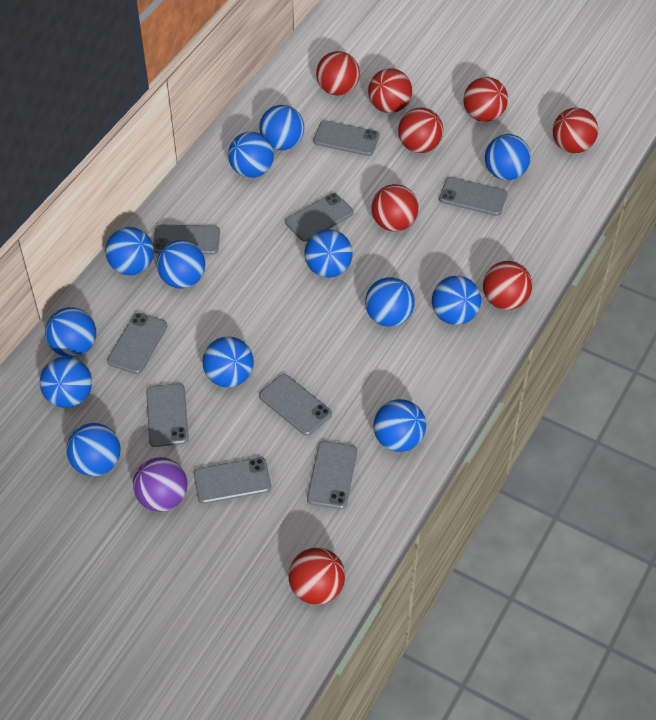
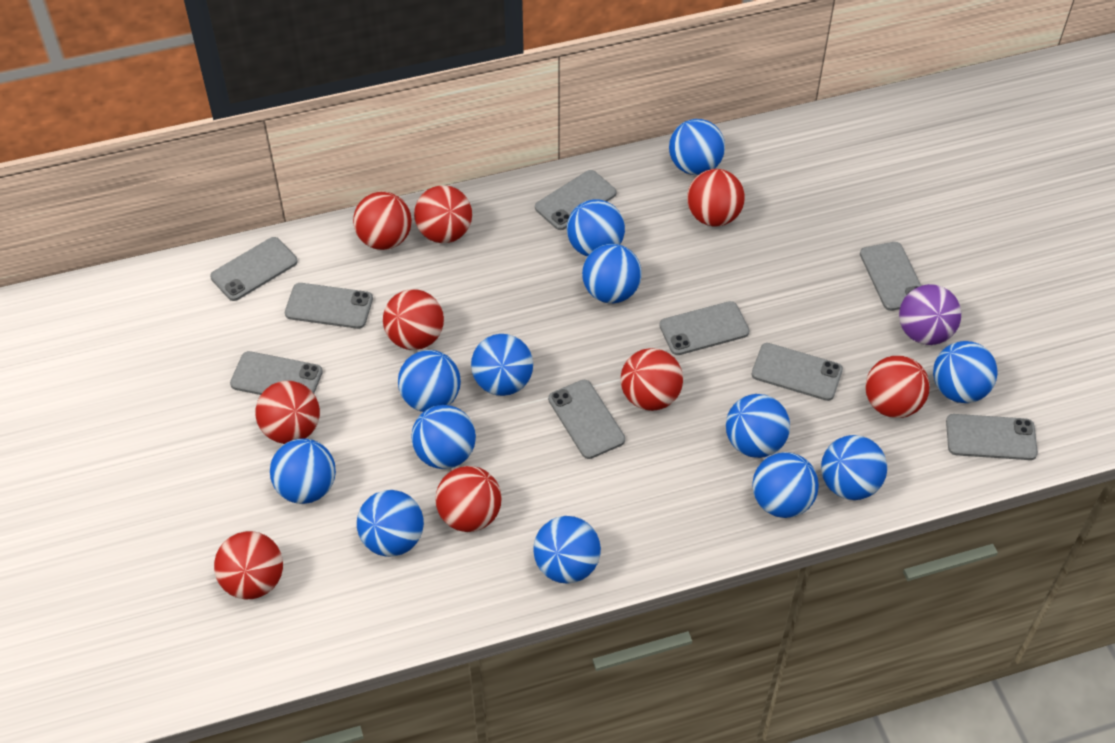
red ball: [289,548,345,605] [316,51,360,96] [368,68,412,113] [372,184,418,232] [398,108,443,153] [464,77,508,122] [483,261,532,310] [553,108,598,153] = 8 -> [214,531,283,599] [255,381,320,444] [353,192,412,250] [383,289,444,350] [414,185,472,243] [436,466,502,532] [621,348,683,411] [687,169,745,227] [866,356,930,418] = 9

